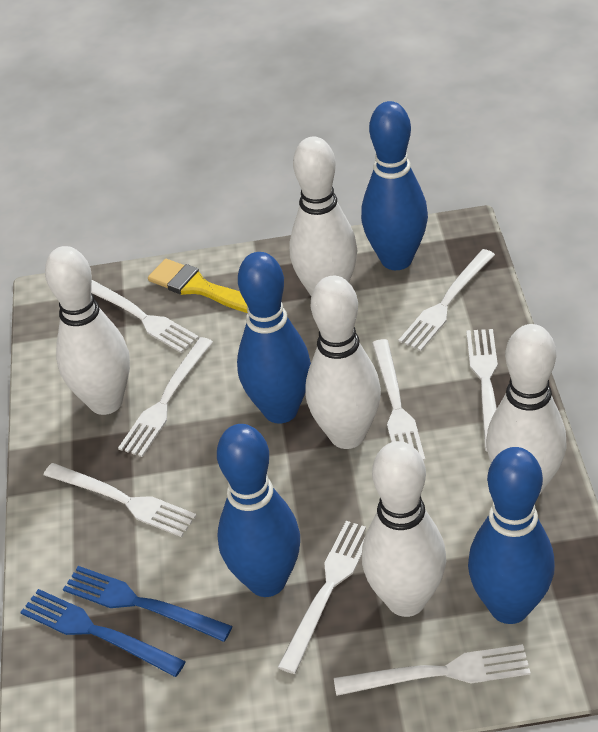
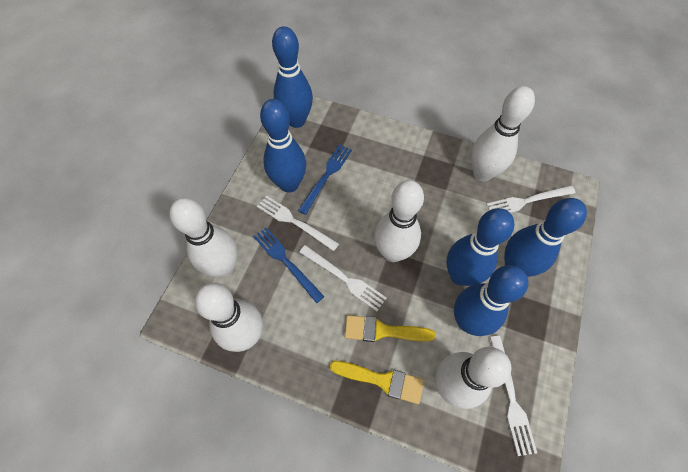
blue bowling pin: [217,424,300,597] [237,252,311,424] [361,101,428,270] [468,447,555,624] = 4 -> [260,99,306,193] [272,26,313,128] [447,208,514,286] [454,265,528,336] [504,198,587,277] = 5
white fork: [44,463,197,537] [91,280,199,353] [118,337,213,457] [278,521,366,674] [334,644,531,696] [372,339,425,461] [398,249,495,351] [466,329,498,452] = 8 -> [257,195,339,251] [299,245,387,311] [486,185,575,213] [490,336,537,456] = 4
yellow brush: [148,259,248,313] = 1 -> [330,361,424,404] [345,315,436,342] = 2

